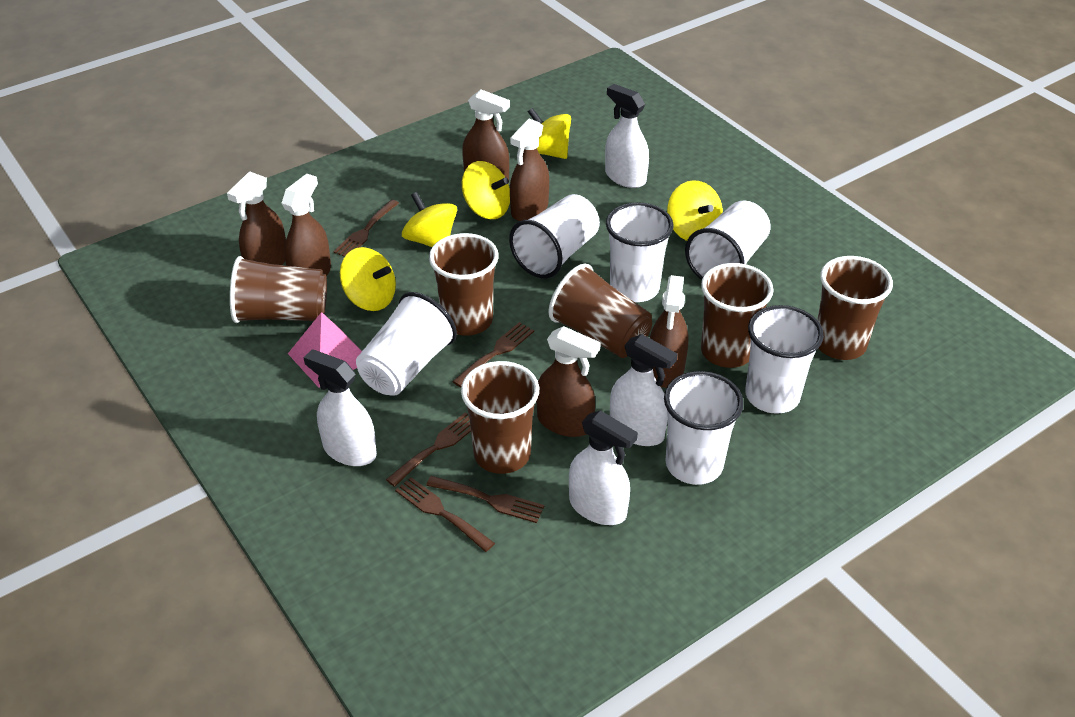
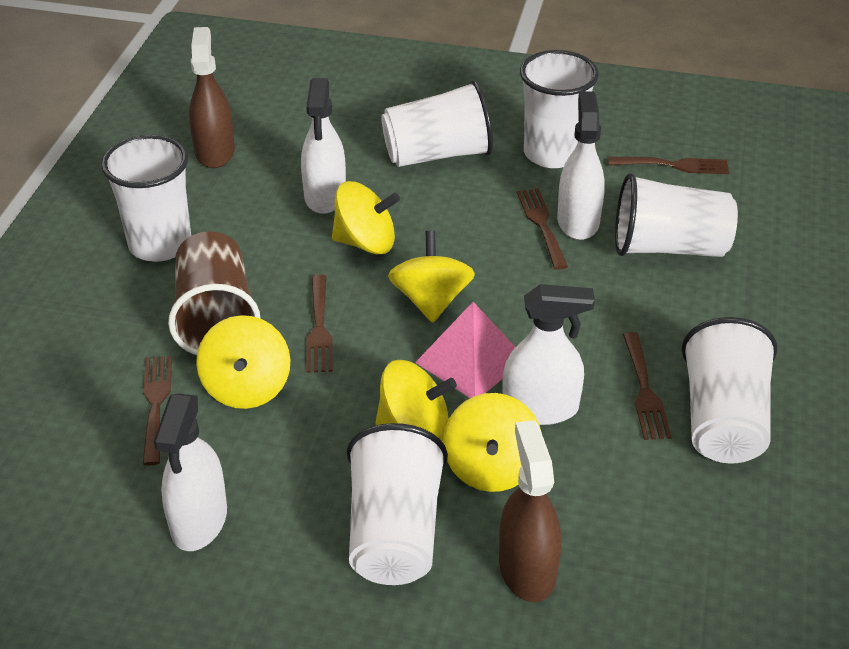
brown cup: [230,256,327,323] [429,233,499,336] [461,361,539,474] [548,263,652,358] [701,263,774,368] [817,256,893,360] = 6 -> [168,231,261,355] = 1
brown spray bottle: [227,171,286,265] [281,174,331,276] [462,90,510,180] [510,119,549,221] [536,326,601,437] [650,275,688,388] = 6 -> [189,27,235,168] [499,420,561,602] = 2

